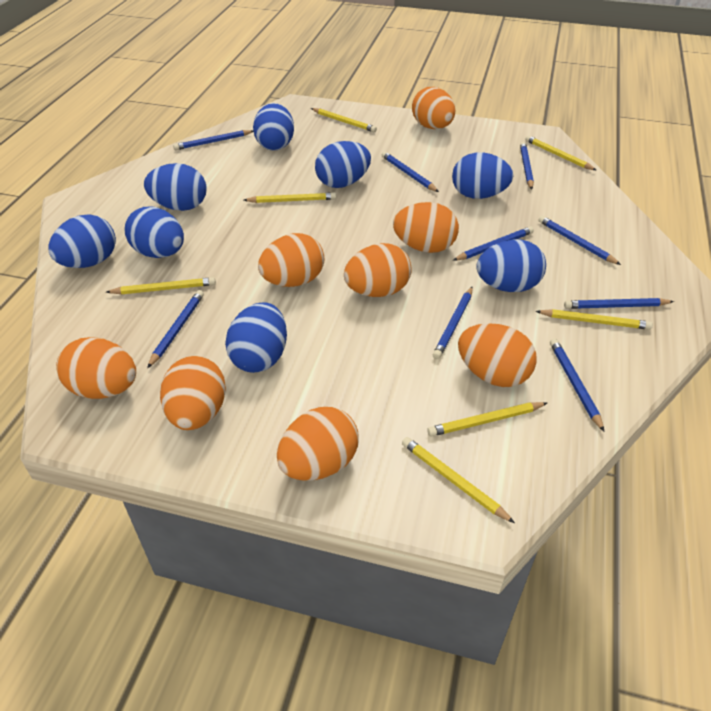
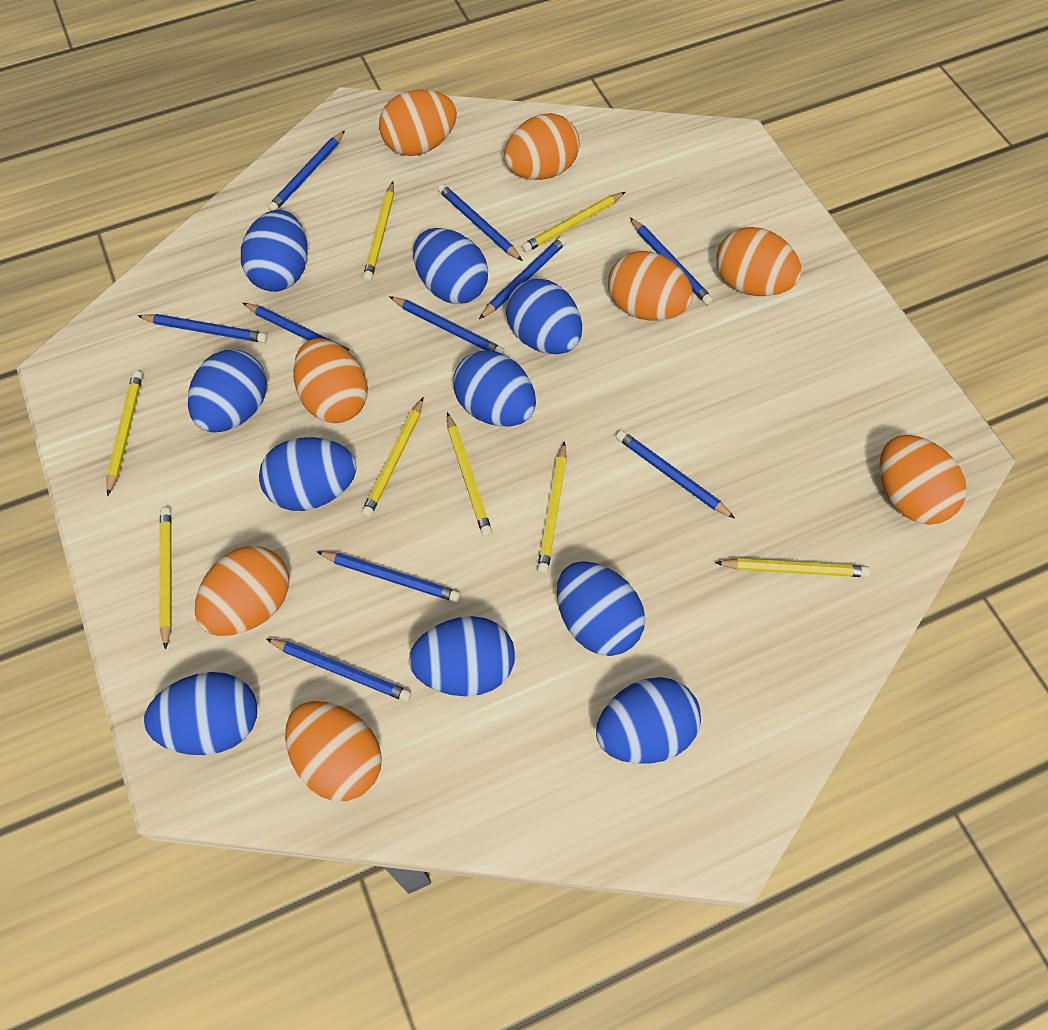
blue egg: [48,214,116,268] [124,207,184,258] [144,163,206,211] [225,302,287,373] [253,103,294,151] [315,141,371,188] [452,153,513,199] [476,240,546,292] = 8 -> [144,672,257,755] [188,350,267,432] [241,210,308,292] [259,437,357,511] [409,616,515,696] [413,228,488,304] [453,351,536,426] [506,278,582,354] [557,561,645,656] [596,677,701,764] = 10
blue pencil: [147,290,204,368] [173,130,253,150] [382,152,439,192] [433,286,473,359] [453,226,534,261] [520,142,534,190] [538,216,621,265] [550,339,604,432] [564,298,674,309] = 9 -> [138,314,267,343] [243,303,356,358] [266,638,411,702] [268,130,345,211] [317,551,460,602] [389,296,505,354] [438,184,523,261] [479,236,567,319] [616,430,735,518] [630,217,713,305] = 10
yellow pencil: [106,277,216,294] [244,192,336,203] [311,108,377,132] [402,437,515,523] [427,402,547,437] [525,135,596,170] [536,309,653,330] = 7 -> [106,371,143,496] [159,507,172,650] [361,398,423,518] [363,181,394,281] [447,412,492,537] [522,192,625,252] [537,441,567,574] [715,558,870,577] = 8

